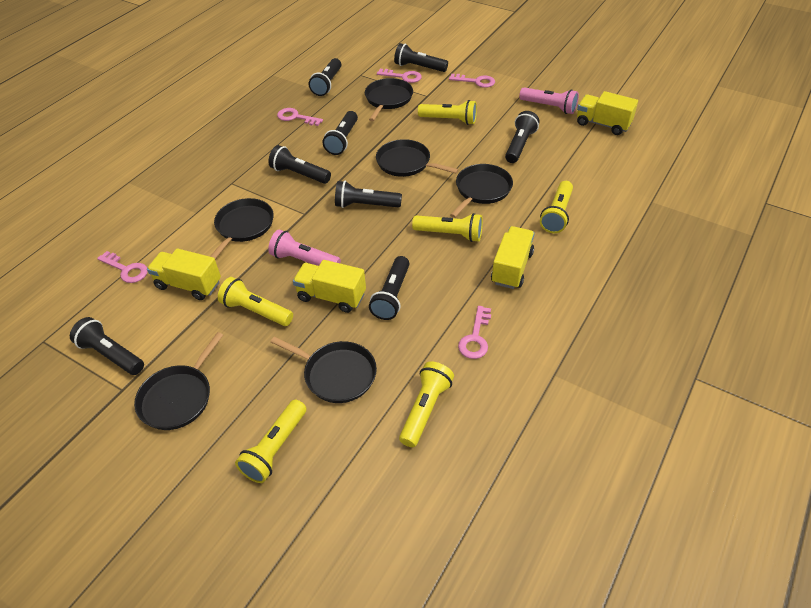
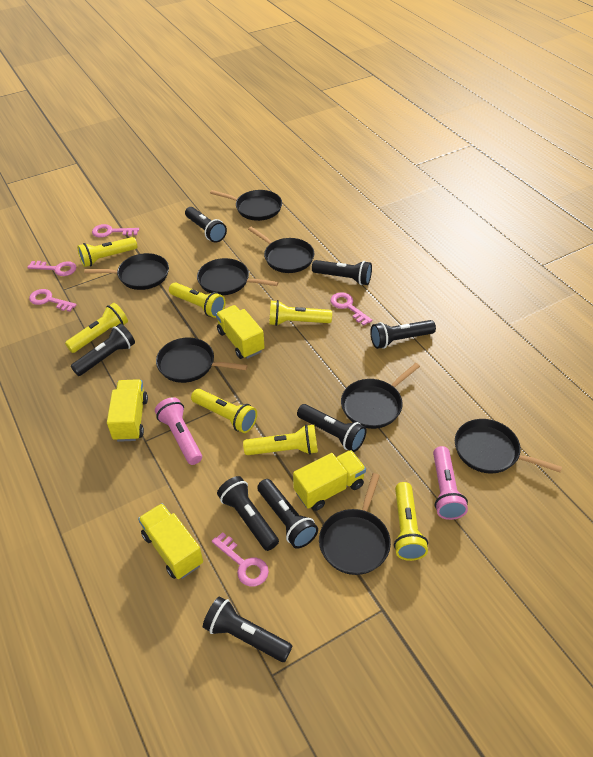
black pan: [134,332,223,430] [210,198,274,259] [271,337,377,403] [365,78,413,121] [376,139,459,177] [450,164,513,218] = 6 -> [84,253,169,290] [156,338,248,383] [197,258,279,295] [210,190,282,221] [248,227,314,273] [319,473,391,575] [341,363,420,429] [455,419,562,473] = 8
yellow flashlight: [218,277,293,326] [235,400,306,483] [399,361,454,447] [412,213,483,242] [418,100,477,125] [540,181,573,233] = 6 -> [65,303,128,353] [77,237,137,267] [169,282,226,318] [191,389,257,433] [243,424,318,455] [269,300,332,326] [394,482,428,561] = 7

